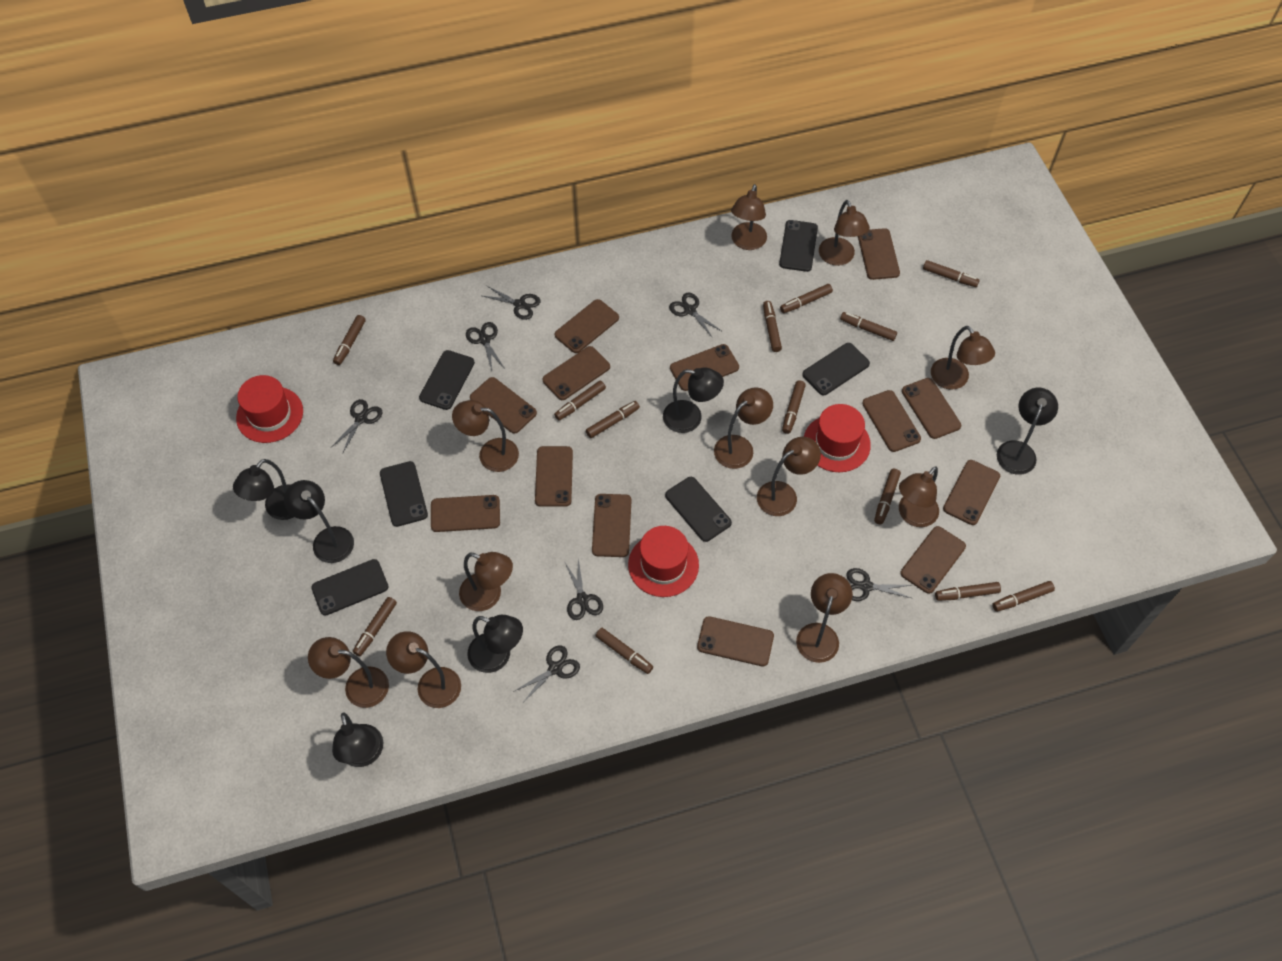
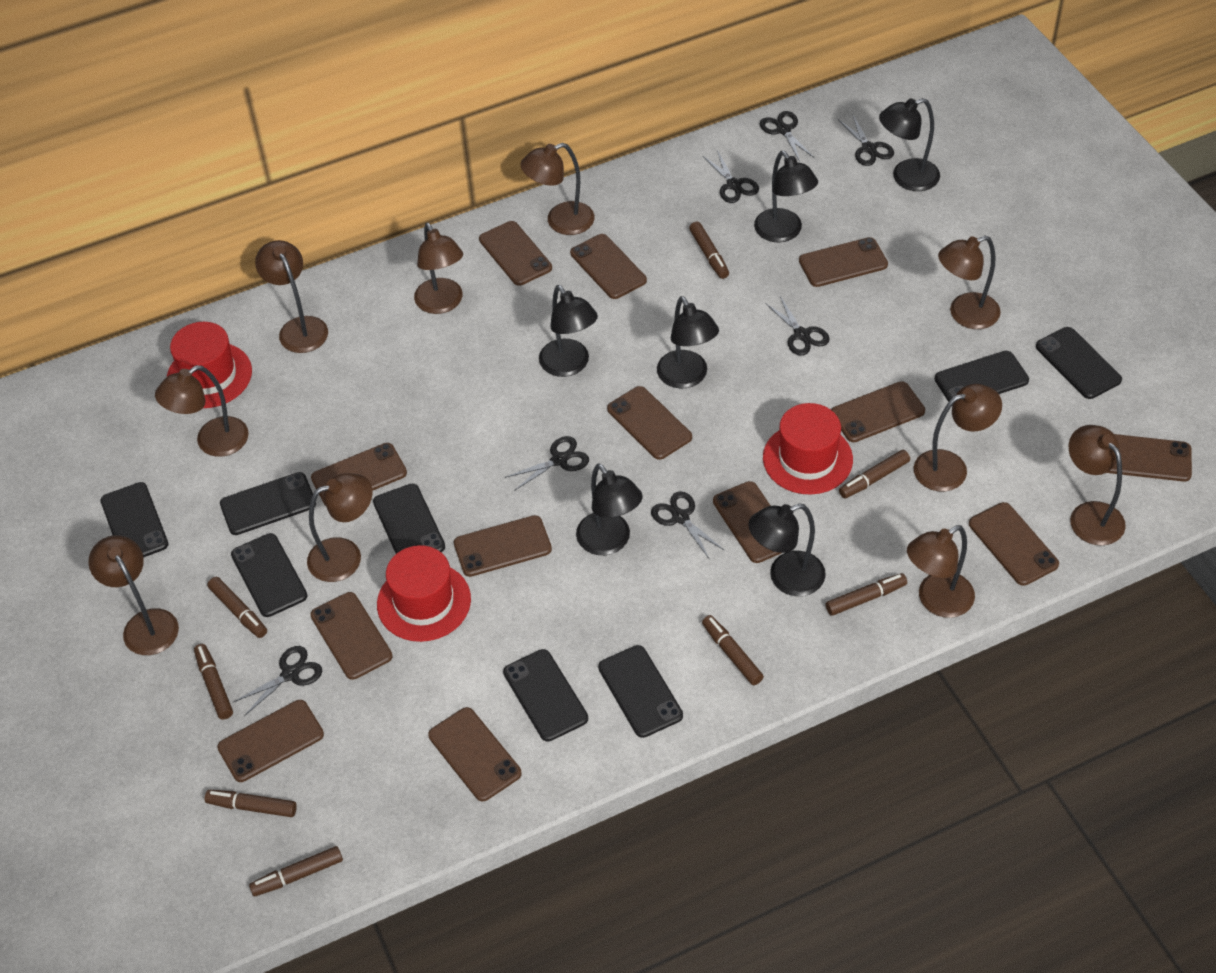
black phone: [311,559,389,616] [380,461,428,527] [419,350,475,410] [665,477,732,542] [779,220,818,272] [802,343,870,395] = 6 -> [100,482,169,558] [220,472,316,535] [231,533,308,617] [373,484,445,554] [503,649,588,742] [598,645,683,738] [935,351,1029,402] [1036,327,1122,399] = 8
brown lamp: [308,637,389,708] [386,631,461,708] [452,400,519,472] [459,552,513,611] [714,387,773,469] [731,184,767,250] [757,437,821,516] [796,573,853,663] [819,200,870,266] [899,466,939,527] [931,326,995,390] = 11 -> [88,535,179,655] [155,365,249,457] [255,240,328,353] [307,473,372,582] [414,223,463,314] [520,143,594,235] [907,525,975,618] [914,384,1002,491] [938,236,1001,329] [1069,425,1126,545] = 10
brown marker: [333,315,366,365] [353,597,397,656] [554,381,606,420] [586,401,640,438] [596,628,653,674] [763,301,782,352] [780,284,833,313] [782,380,806,434] [840,312,897,341] [874,469,901,525] [923,260,980,287] [935,582,1001,601] [992,581,1055,612] = 13 -> [194,644,233,719] [205,790,297,817] [207,577,267,638] [249,846,343,896] [689,222,729,279] [702,615,764,685] [826,573,907,616] [839,450,910,498] = 8

